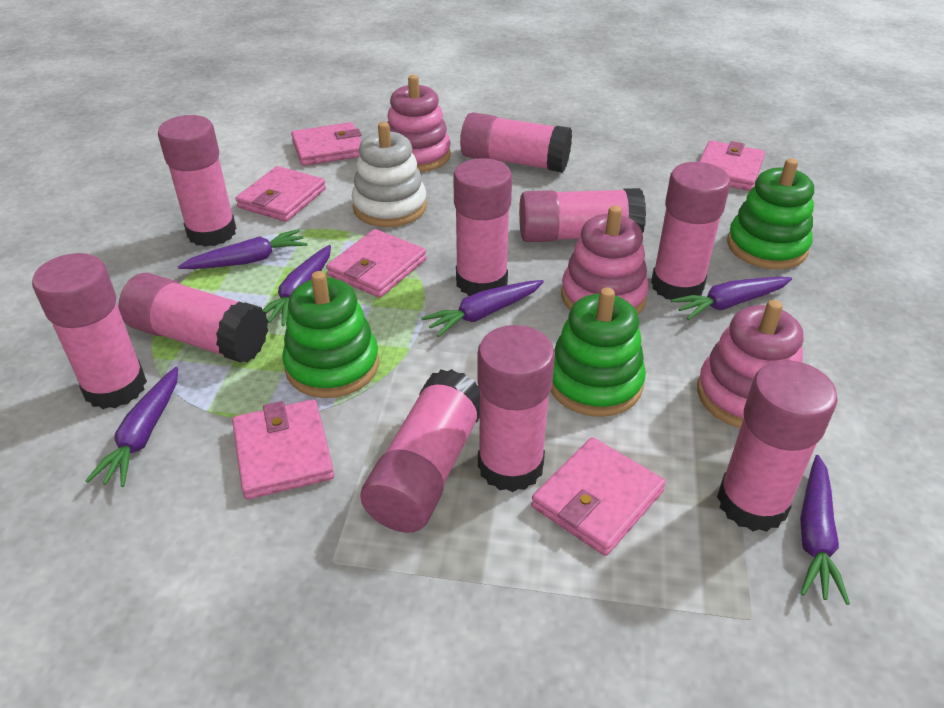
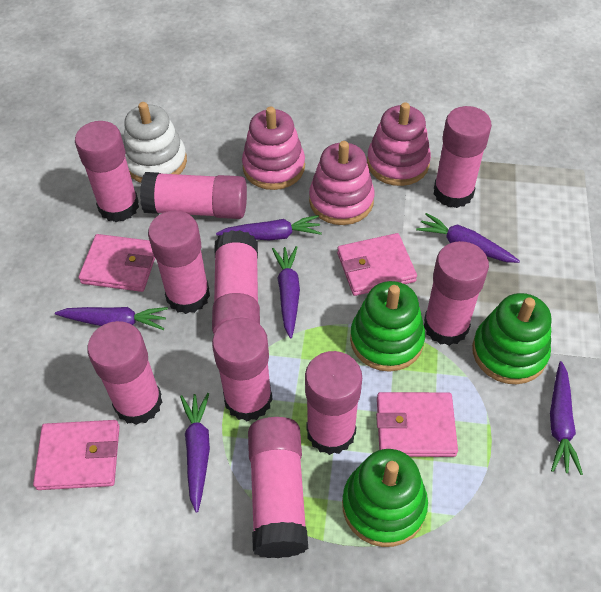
pink wallet: [232,399,334,499] [235,166,326,222] [291,122,362,166] [326,229,426,298] [531,437,666,556] [699,140,765,191] = 6 -> [33,420,120,490] [79,234,155,292] [337,233,417,296] [376,392,458,457] = 4

